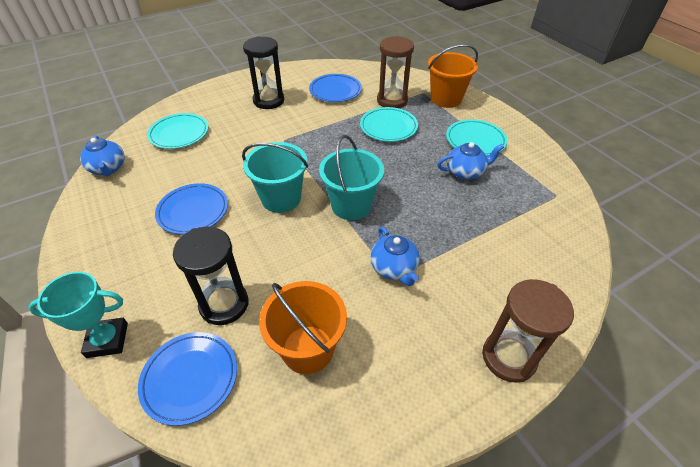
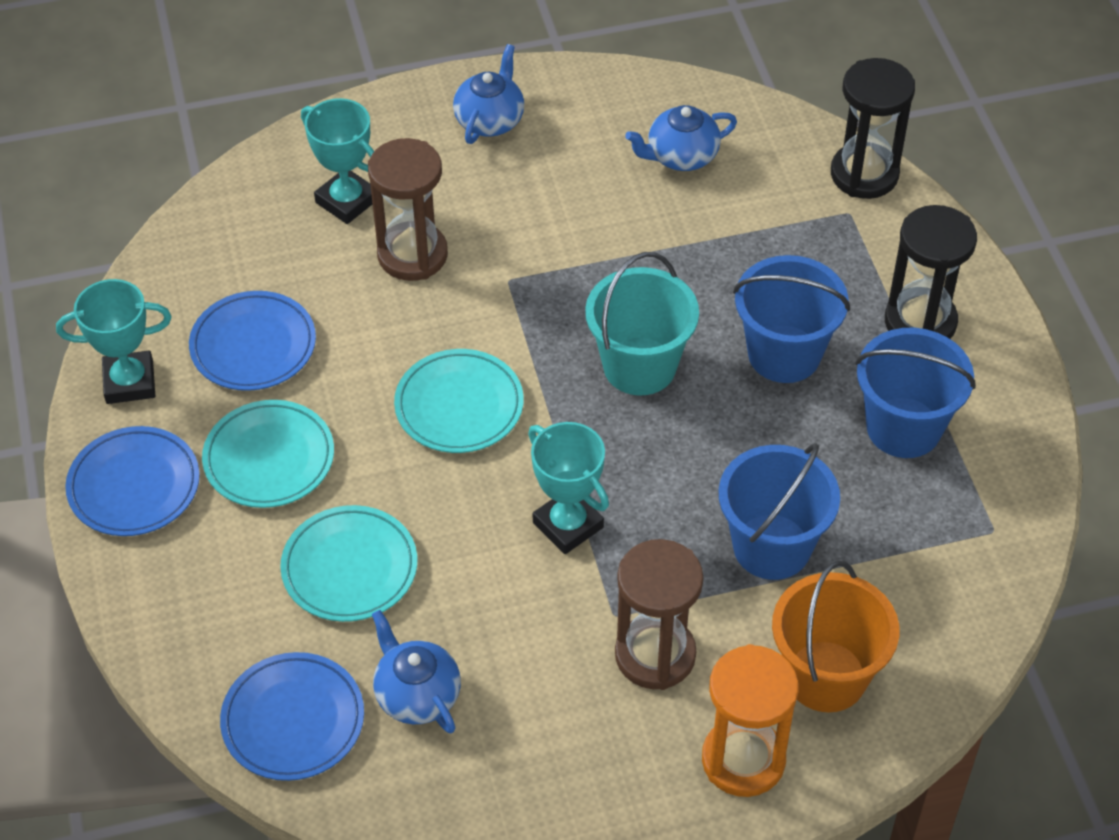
blue bucket: none = 0 -> [719,443,840,580] [733,255,850,383] [855,328,976,458] = 3
orange bucket: [259,281,347,374] [428,44,478,108] = 2 -> [772,560,899,712] = 1
orange hourglass: none = 0 -> [702,644,799,797] = 1
turquoise bucket: [242,142,308,213] [319,135,384,220] = 2 -> [585,252,699,395] = 1
turquoise trophy: [28,272,128,358] = 1 -> [56,279,172,404] [301,98,374,224] [528,422,609,554] = 3

